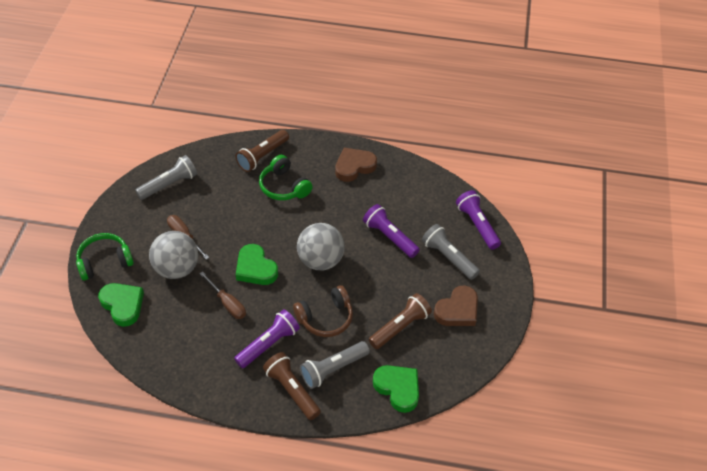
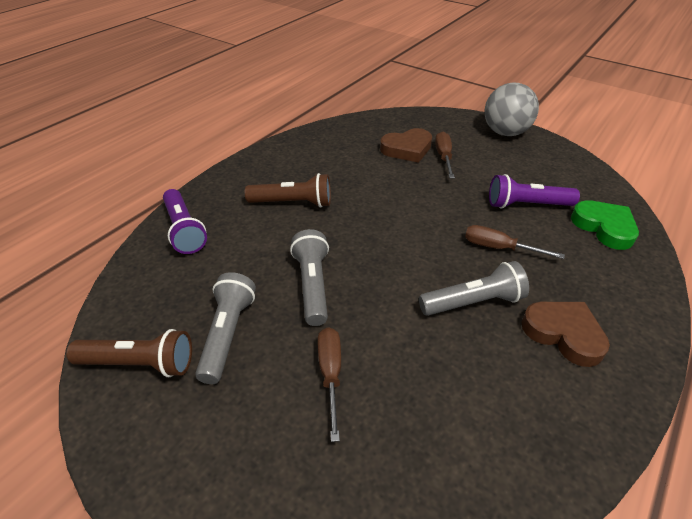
brown flashlight: [235,130,289,172] [263,352,321,420] [369,293,432,349] = 3 -> [66,329,192,377] [245,173,331,208] = 2
brown headphones: [293,285,353,337] = 1 -> none = 0
brown screwdriver: [167,215,209,259] [199,271,246,319] = 2 -> [318,327,341,442] [435,132,455,178] [465,225,565,259] = 3
green headphones: [76,233,134,281] [259,155,313,200] = 2 -> none = 0
green heart: [98,283,144,327] [236,244,278,285] [373,365,419,413] = 3 -> [571,200,639,250] = 1
grey ball: [149,231,198,279] [297,223,345,270] = 2 -> [484,82,539,136] = 1
purple flashlight: [234,309,300,368] [363,204,420,258] [456,190,501,250] = 3 -> [163,189,207,254] [489,174,580,209] = 2

